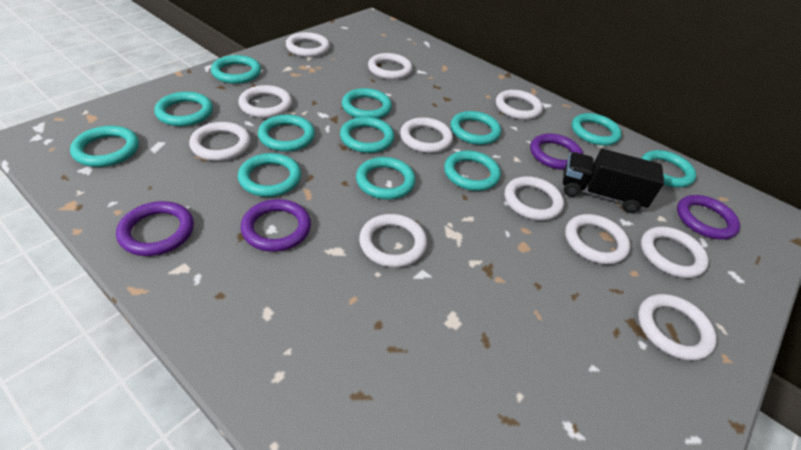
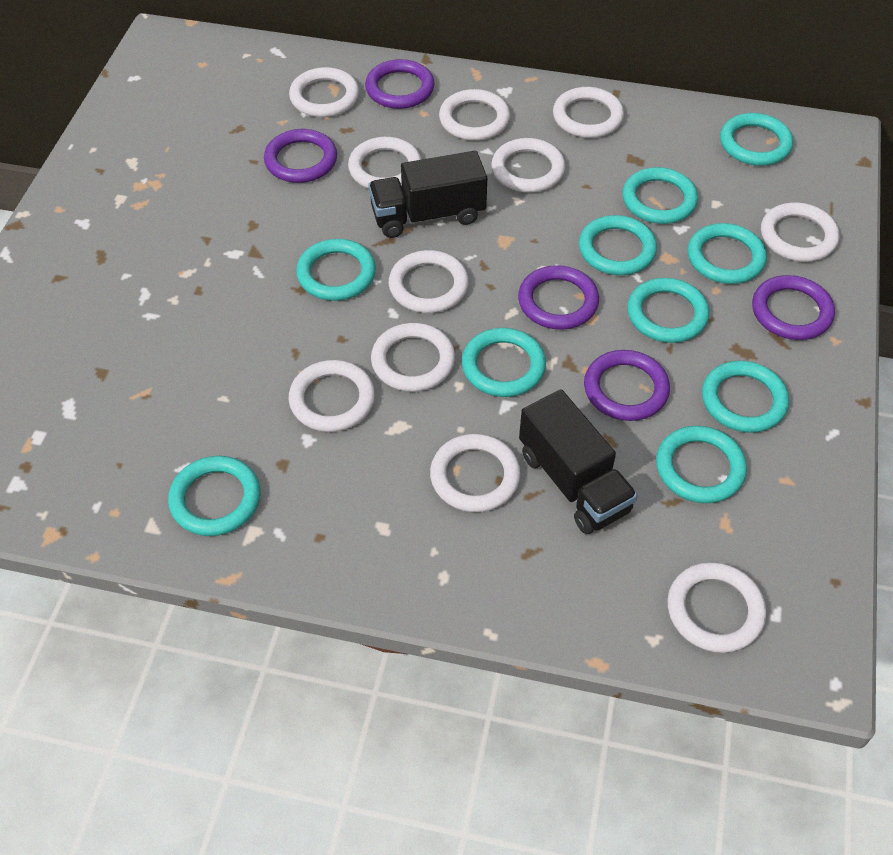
black truck: [563,149,664,213] = 1 -> [368,151,487,238] [519,390,638,534] = 2
purple ring: [116,201,194,256] [241,199,311,252] [530,133,583,170] [677,195,740,240] = 4 -> [264,129,337,183] [365,59,435,109] [518,265,599,330] [584,350,670,421] [752,275,835,340] = 5
turquoise ring: [70,126,139,167] [154,92,213,126] [211,55,261,84] [238,153,301,197] [258,115,315,152] [340,117,394,153] [342,88,392,119] [356,157,416,200] [444,150,501,191] [450,111,501,145] [572,113,622,146] [641,150,696,187] = 12 -> [168,456,260,536] [296,239,376,301] [462,328,546,397] [579,215,657,275] [622,167,698,224] [627,278,709,343] [656,426,747,503] [687,223,767,284] [702,361,789,433] [720,113,793,166] = 10

